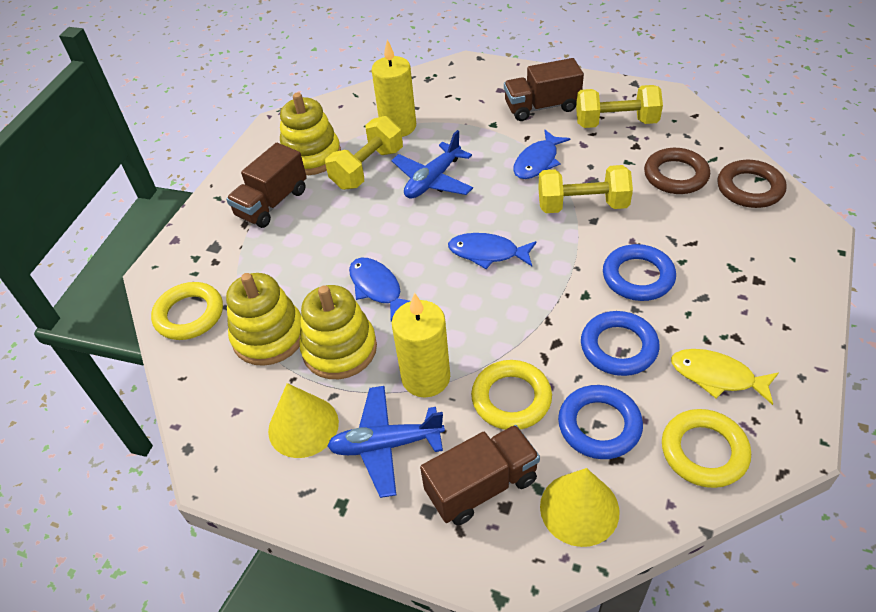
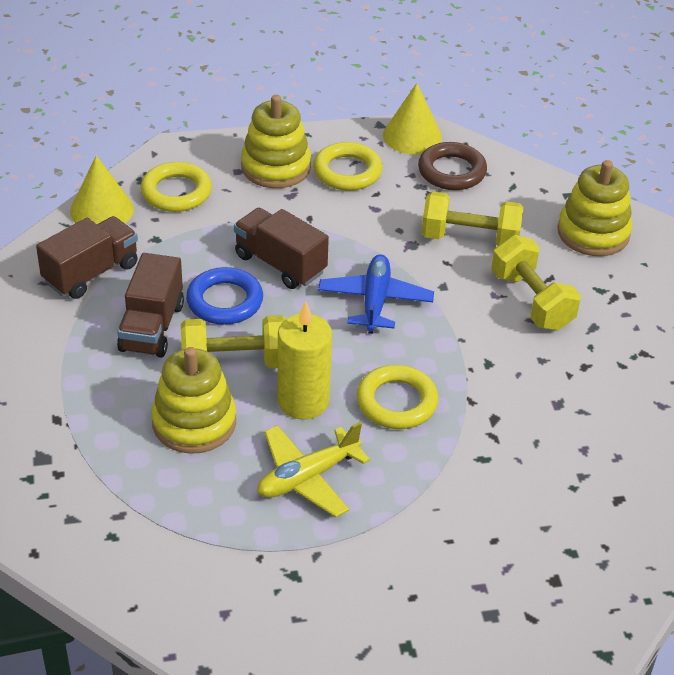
blue fish: [349,258,410,321] [448,233,537,269] [513,130,571,179] = 3 -> none = 0
blue plane: [327,386,445,498] [391,130,473,199] = 2 -> [318,254,434,334] = 1
blue ring: [558,385,643,459] [581,311,660,376] [603,244,676,301] = 3 -> [186,267,263,325] = 1
brown ring: [644,148,710,194] [717,160,787,208] = 2 -> [418,142,487,190] = 1
yellow candle: [372,40,416,137] [392,292,450,397] = 2 -> [278,301,332,420] = 1
yellow fish: [671,349,779,405] = 1 -> none = 0
yellow plane: none = 0 -> [257,422,370,518] = 1

